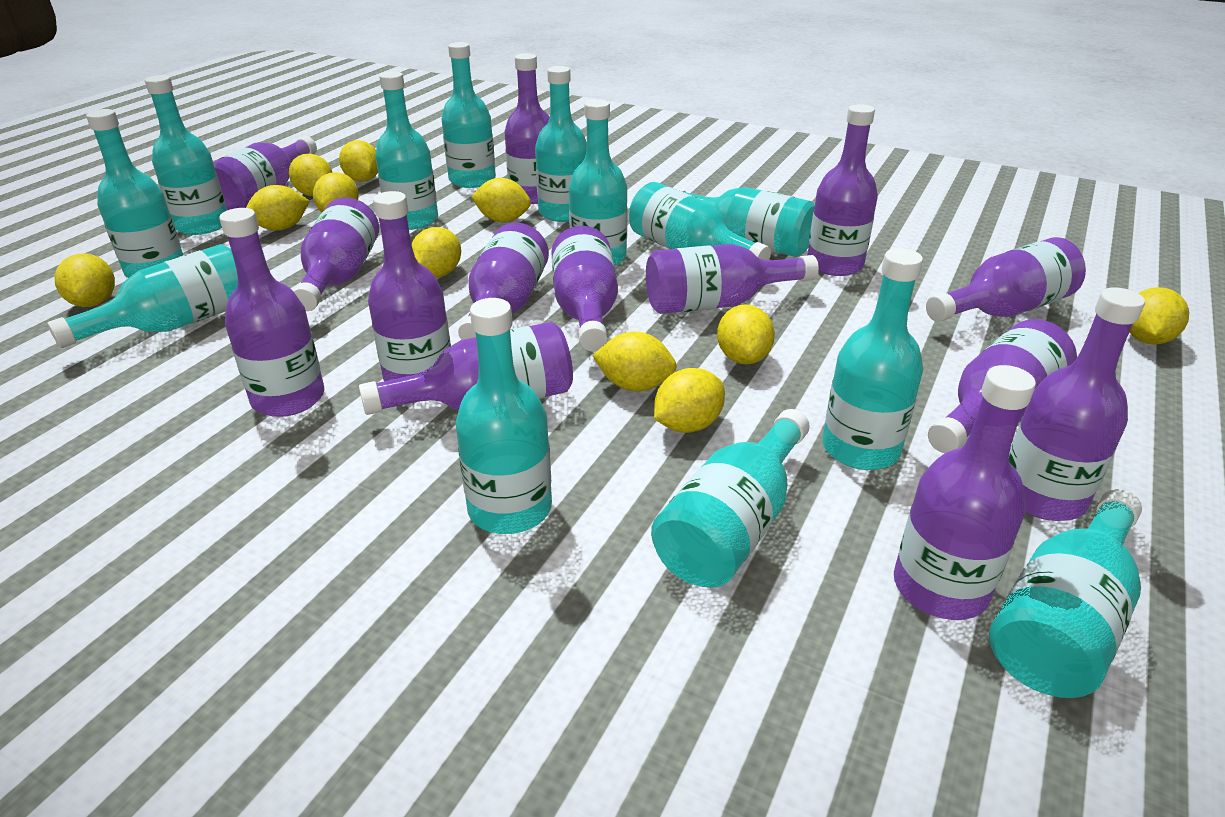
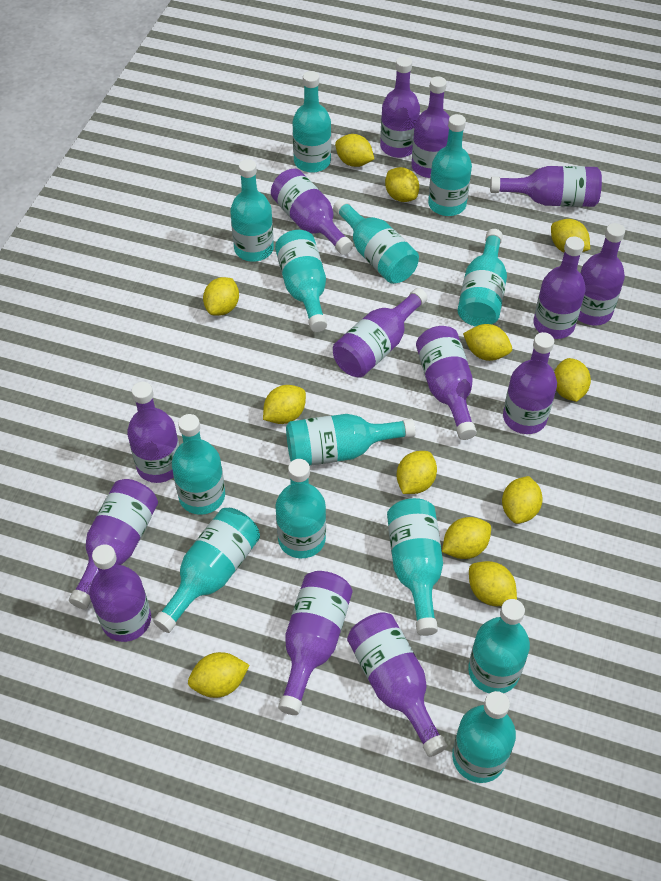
yellow lemon: [54,254,115,307] [246,185,310,230] [289,154,333,196] [313,172,359,212] [339,140,378,182] [412,227,461,278] [471,178,531,222] [592,332,677,391] [654,368,725,433] [717,304,775,365] [1130,287,1189,345] = 11 -> [188,652,250,698] [203,277,239,316] [263,385,306,424] [335,134,374,167] [385,167,419,202] [396,451,437,494] [442,517,491,559] [463,324,512,361] [469,561,517,606] [502,476,543,524] [551,219,590,252] [554,358,591,402] = 12

